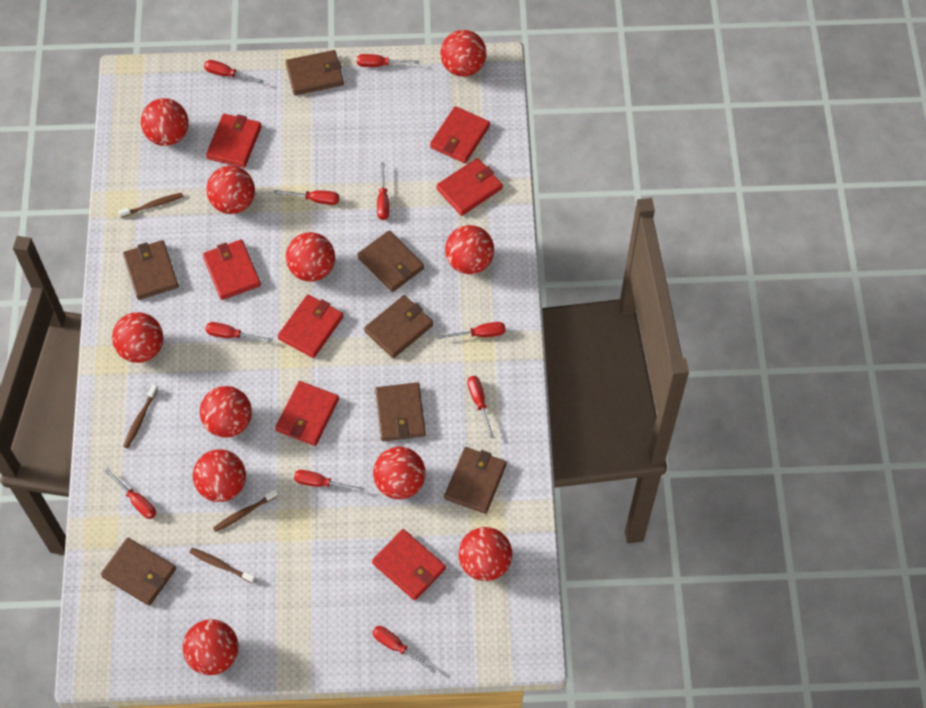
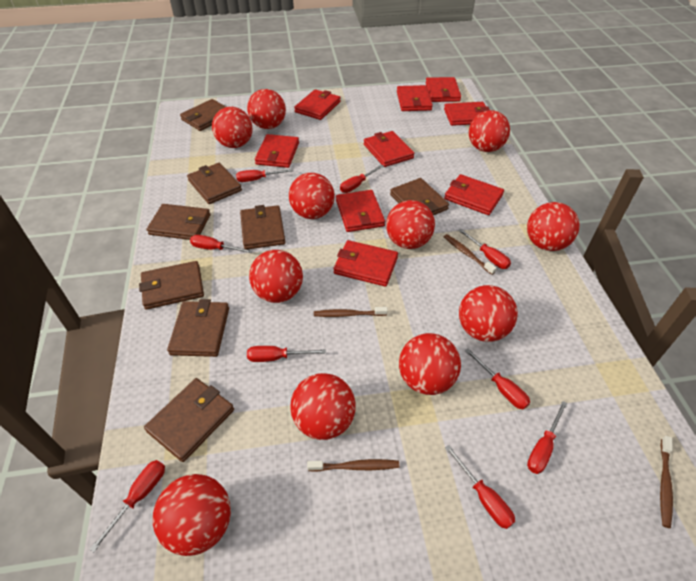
brown wallet: [101,538,176,606] [123,240,179,300] [285,50,344,95] [358,230,424,292] [364,295,433,359] [375,382,426,441] [444,447,507,514] = 7 -> [139,261,204,310] [144,378,234,462] [147,204,211,240] [167,299,229,357] [180,99,226,131] [187,163,242,204] [240,205,285,249] [390,178,449,215] = 8
red screwdriver: [105,468,156,519] [204,60,264,84] [205,322,273,342] [274,190,339,205] [294,470,364,492] [357,54,420,67] [372,626,436,673] [377,163,389,220] [437,322,505,339] [467,376,494,439] = 10 -> [90,460,165,552] [190,235,253,253] [236,169,294,182] [247,346,326,362] [340,165,384,193] [445,445,515,529] [458,229,511,269] [465,348,530,409] [527,401,568,474] = 9
red wallet: [203,240,261,300] [206,114,262,168] [275,381,339,446] [278,294,344,358] [372,529,446,600] [430,106,490,163] [436,158,503,216] = 7 -> [255,134,299,168] [294,89,341,120] [334,240,398,287] [336,190,385,232] [364,131,414,167] [397,85,433,111] [426,77,461,102] [444,102,490,126] [444,174,504,215] = 9

